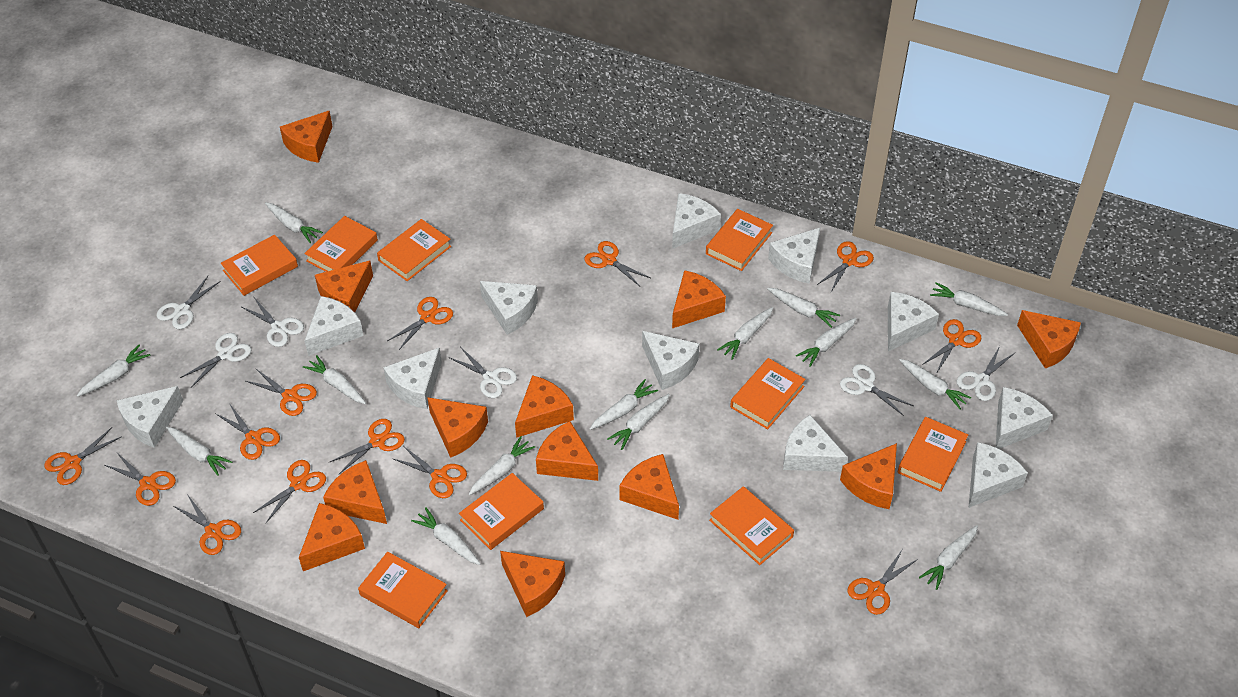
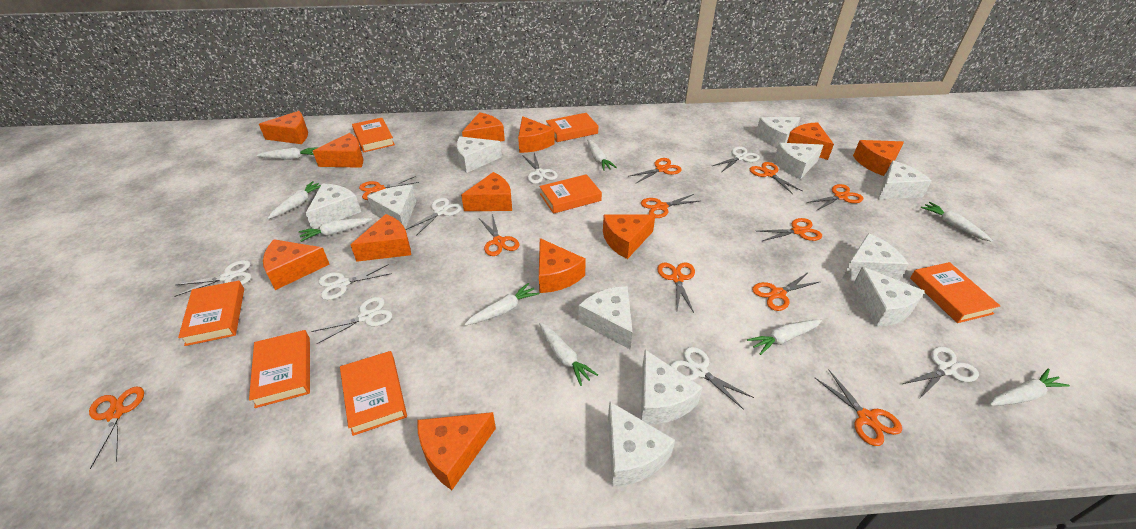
orange book: [221,235,298,296] [304,216,378,272] [358,552,448,628] [377,219,451,281] [459,473,544,550] [706,209,773,271] [709,486,794,565] [730,358,806,429] [898,417,968,492] = 9 -> [178,281,244,346] [249,330,310,408] [340,351,407,436] [352,118,395,153] [539,174,602,214] [546,113,598,142] [910,262,1000,323] = 7
orange scissors: [44,427,122,485] [105,453,176,506] [172,494,241,555] [215,403,280,460] [246,369,317,416] [253,460,326,523] [330,419,405,474] [387,297,453,350] [393,447,467,498] [584,241,650,286] [817,241,874,292] [848,549,918,615] [922,319,982,374] = 13 -> [89,387,144,469] [359,176,419,200] [479,214,519,256] [628,158,682,183] [641,194,700,218] [657,263,695,313] [750,162,802,194] [752,273,819,311] [758,218,822,241] [806,184,863,211] [814,369,902,446] = 11
white carrot: [77,344,150,397] [166,427,232,476] [265,202,323,243] [303,355,366,404] [411,507,481,565] [469,436,535,495] [590,379,658,430] [607,394,670,450] [717,307,773,360] [767,288,840,328] [796,318,857,367] [899,359,972,410] [919,525,978,590] [930,282,1008,316] = 14 -> [257,147,319,160] [268,181,321,219] [299,218,372,242] [464,283,539,326] [539,322,598,386] [587,139,617,171] [747,320,822,355] [921,202,993,242] [990,368,1070,406] = 9
white scissors: [156,276,221,329] [180,333,251,387] [242,298,304,347] [448,348,517,398] [840,364,913,416] [957,346,1015,401] = 6 -> [175,260,251,297] [311,297,392,344] [318,264,392,300] [405,198,462,236] [522,153,558,184] [670,347,754,410] [712,147,760,172] [903,346,979,399] = 8

